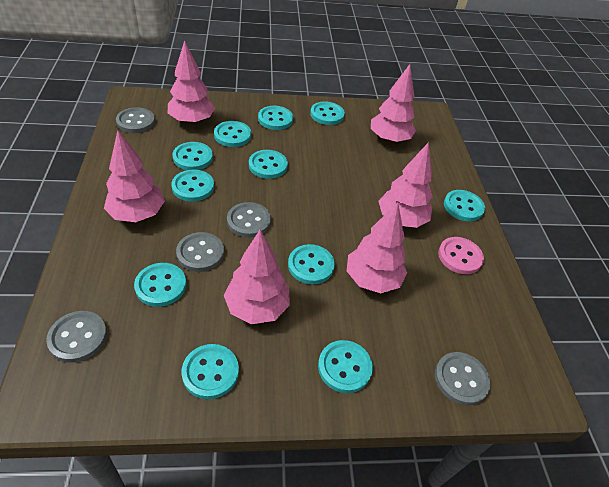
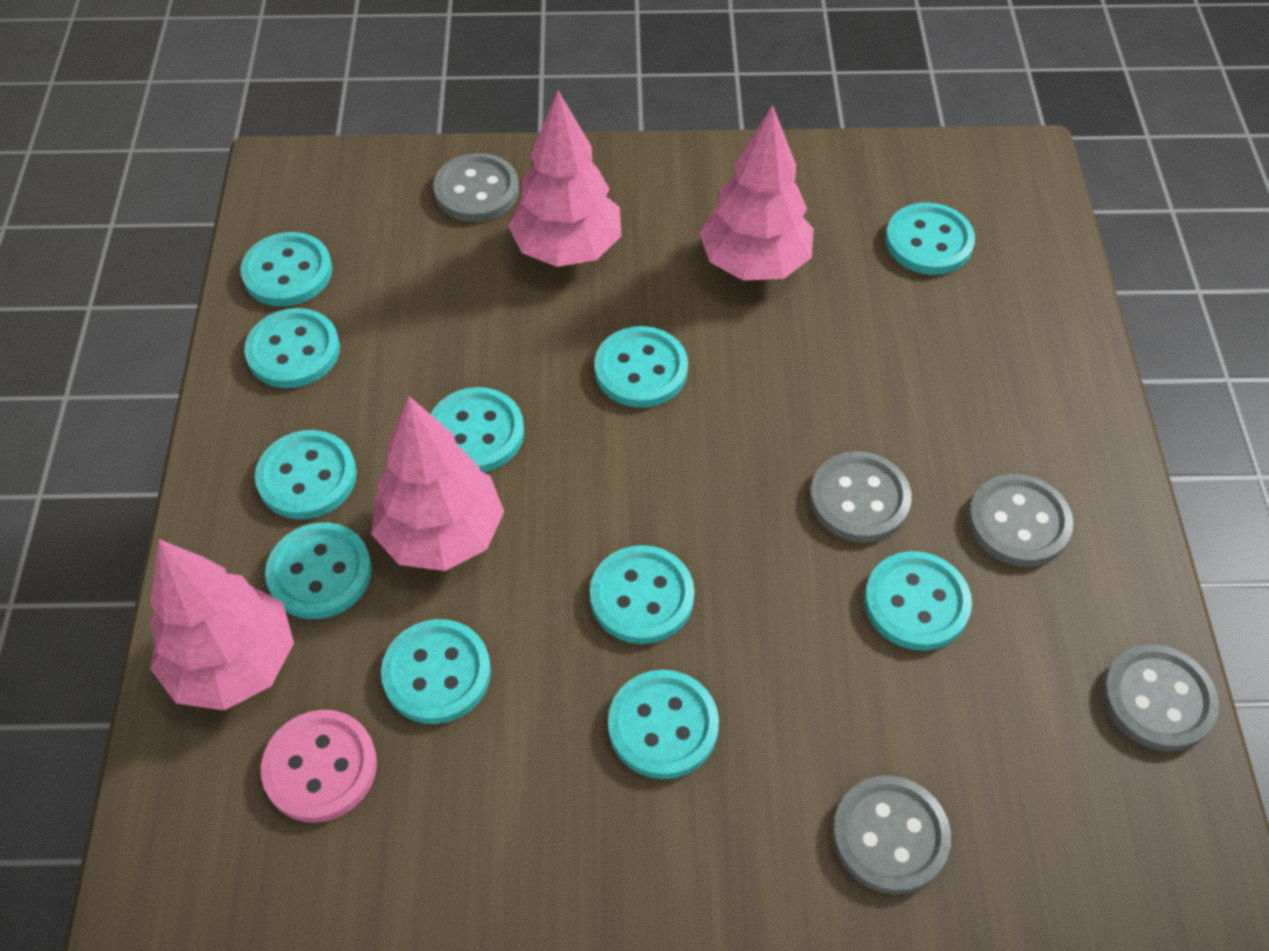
pink tree: [104,130,165,222] [168,40,215,125] [224,230,290,324] [347,203,407,293] [371,64,416,143] [379,142,433,228] = 6 -> [150,539,294,710] [371,396,504,571] [508,91,622,267] [700,105,814,281] = 4

